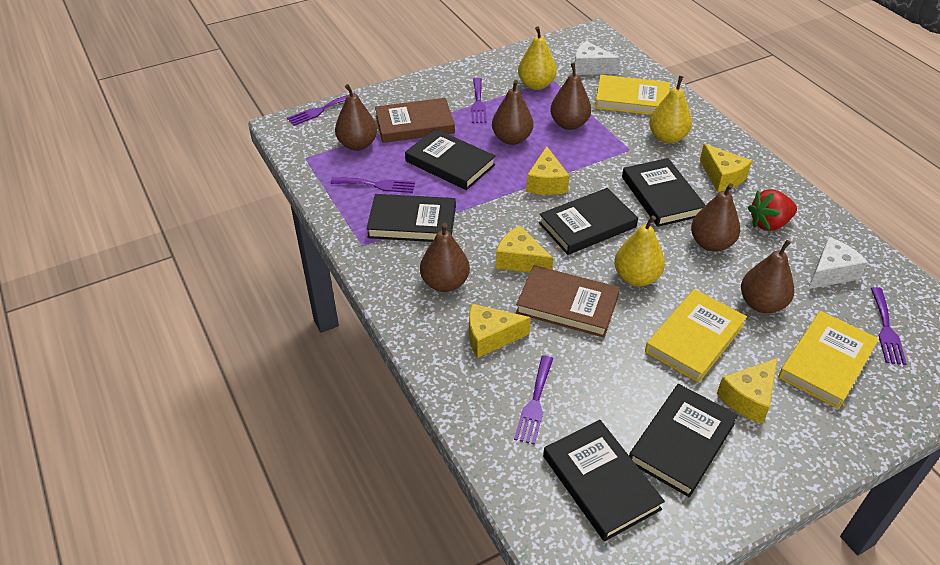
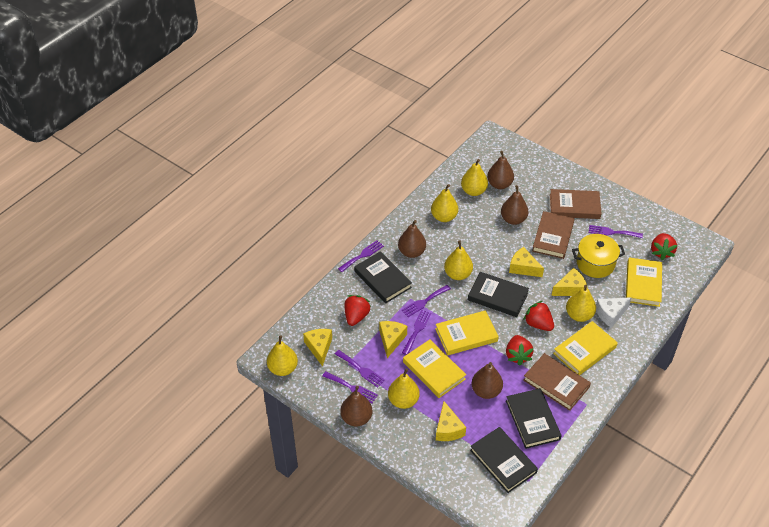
black book: [366,194,456,242] [405,129,496,190] [539,188,638,255] [543,420,665,542] [622,158,705,227] [629,384,738,498] = 6 -> [354,251,412,303] [468,272,529,317] [470,427,538,493] [506,388,562,449] = 4
brown book: [375,98,455,143] [516,265,620,337] = 2 -> [523,353,591,411] [532,211,575,259] [550,189,602,219] = 3
brown pear: [335,84,377,151] [420,223,470,292] [492,80,533,145] [550,63,591,130] [691,183,740,252] [741,240,794,313] = 6 -> [340,386,372,426] [398,220,426,258] [471,362,503,399] [487,151,514,189] [501,185,529,225] = 5
purple fork: [287,93,358,126] [331,177,415,193] [471,77,487,123] [514,356,553,445] [871,287,907,365] = 5 -> [322,371,378,403] [335,350,385,388] [338,240,384,272] [401,285,451,317] [402,310,432,355] [589,225,643,238] = 6
red strawberry: [748,189,797,231] = 1 -> [344,295,371,326] [506,335,534,366] [523,301,554,331] [651,233,677,260] = 4
white cheese: [575,41,620,75] [809,237,868,289] = 2 -> [596,297,632,328] = 1
yellow book: [595,75,670,115] [645,289,747,383] [778,311,879,409] = 3 -> [403,339,466,398] [435,310,499,355] [553,321,618,375] [626,258,662,307] = 4
yellow pear: [518,26,557,90] [614,215,665,287] [649,76,692,143] = 3 -> [267,335,298,376] [388,368,420,409] [431,184,458,222] [444,240,473,280] [461,159,488,196] [566,285,596,322] = 6
yellow pot: none = 0 -> [572,234,625,278] = 1

